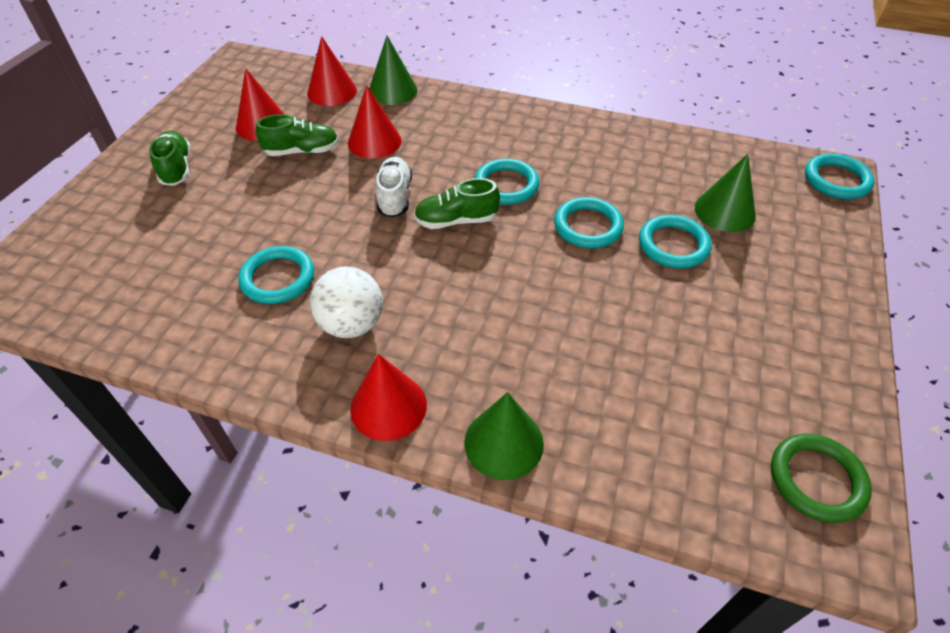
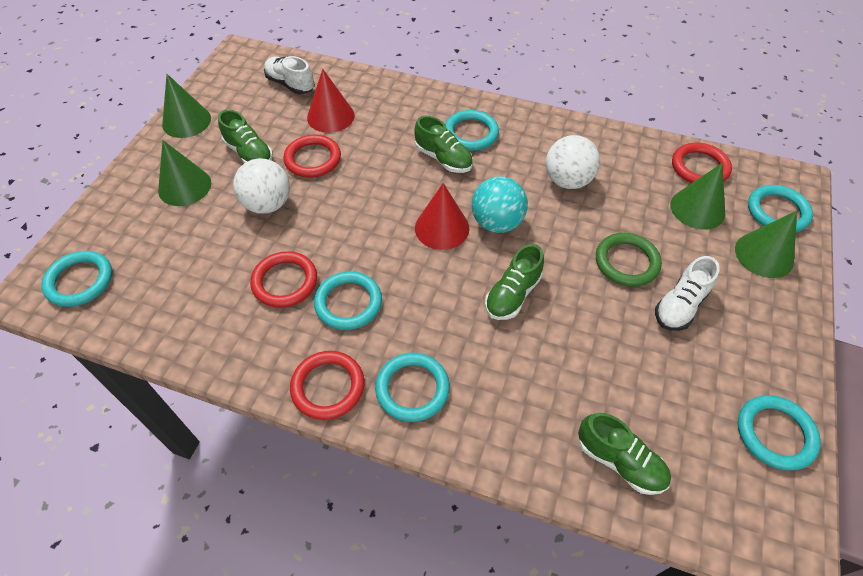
green cone: [369,36,418,105] [464,392,544,480] [695,154,756,232] = 3 -> [158,140,211,206] [162,74,211,138] [670,163,725,230] [735,211,797,278] = 4
green shoe: [149,131,190,186] [256,114,339,156] [414,178,500,229] = 3 -> [218,110,273,163] [414,116,473,173] [485,244,544,320] [578,413,671,495] = 4
red cone: [236,68,284,141] [307,36,357,106] [348,85,402,159] [350,354,427,441] = 4 -> [307,69,355,133] [415,183,469,250] = 2
red ring: none = 0 -> [250,251,317,308] [283,135,341,178] [290,351,364,420] [672,143,732,183] = 4
turquoise ball: none = 0 -> [472,177,528,233] = 1
turquoise ring: [238,246,314,304] [475,158,539,205] [554,197,624,248] [639,215,712,268] [805,154,874,199] = 5 -> [41,251,112,307] [314,271,382,330] [375,353,450,422] [445,110,499,151] [738,395,821,470] [748,185,813,232] = 6
white ball: [310,266,383,338] = 1 -> [233,158,290,214] [546,135,600,189] = 2
white shoe: [375,157,412,218] = 1 -> [264,56,315,94] [655,256,720,331] = 2

